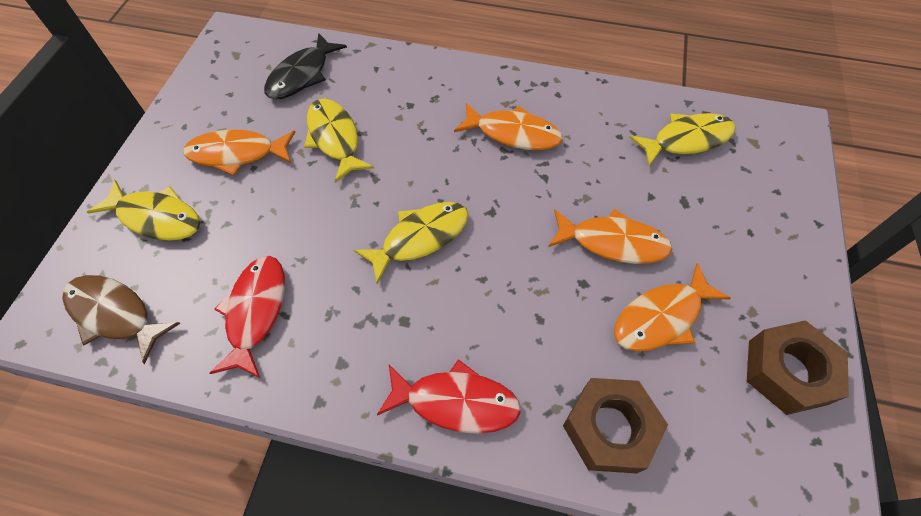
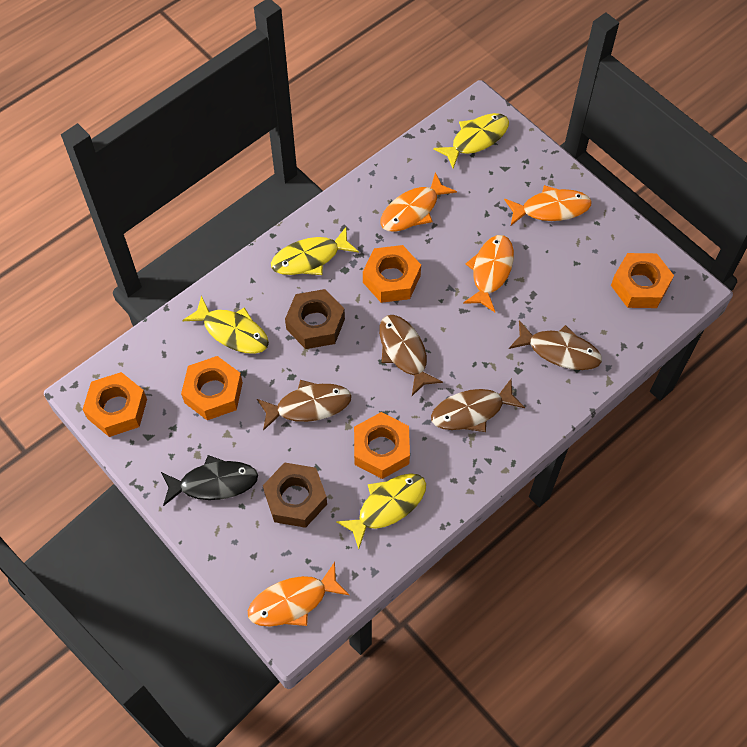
brown fish: [62,275,180,364] = 1 -> [257,380,352,431] [379,315,443,396] [431,379,525,432] [509,320,602,370] = 4
orange nut: none = 0 -> [82,372,147,437] [181,356,243,420] [354,412,410,479] [363,245,421,303] [611,253,674,308] = 5
red fish: [210,256,285,378] [377,359,521,434] = 2 -> none = 0

